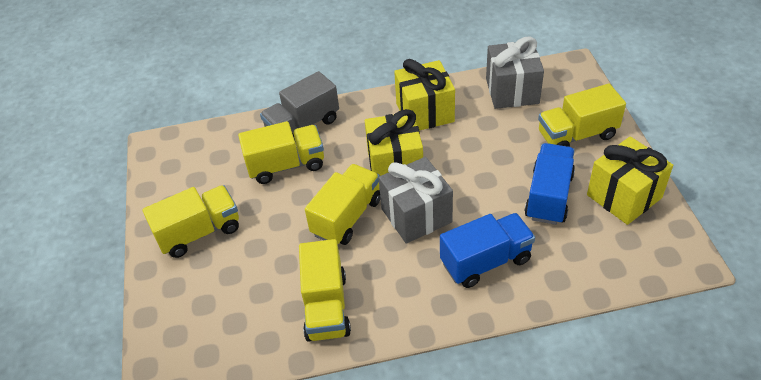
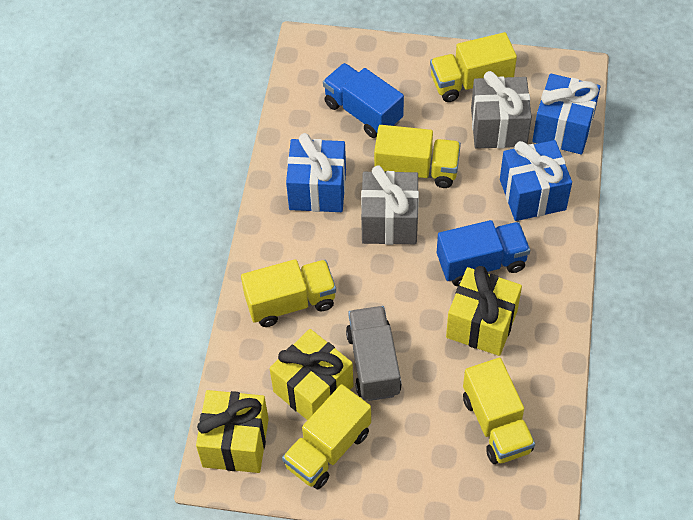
blue gift: none = 0 -> [286,133,346,212] [500,140,572,221] [532,73,600,155] = 3

